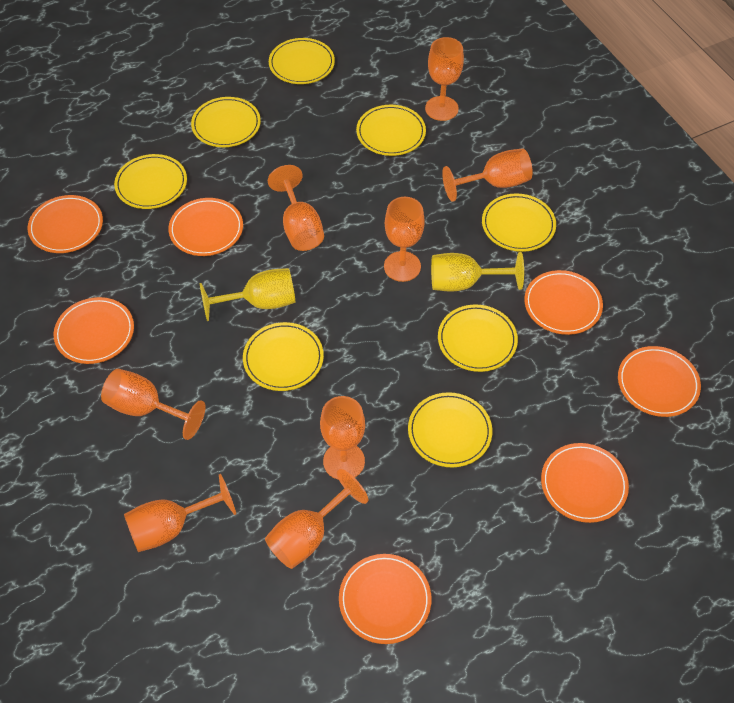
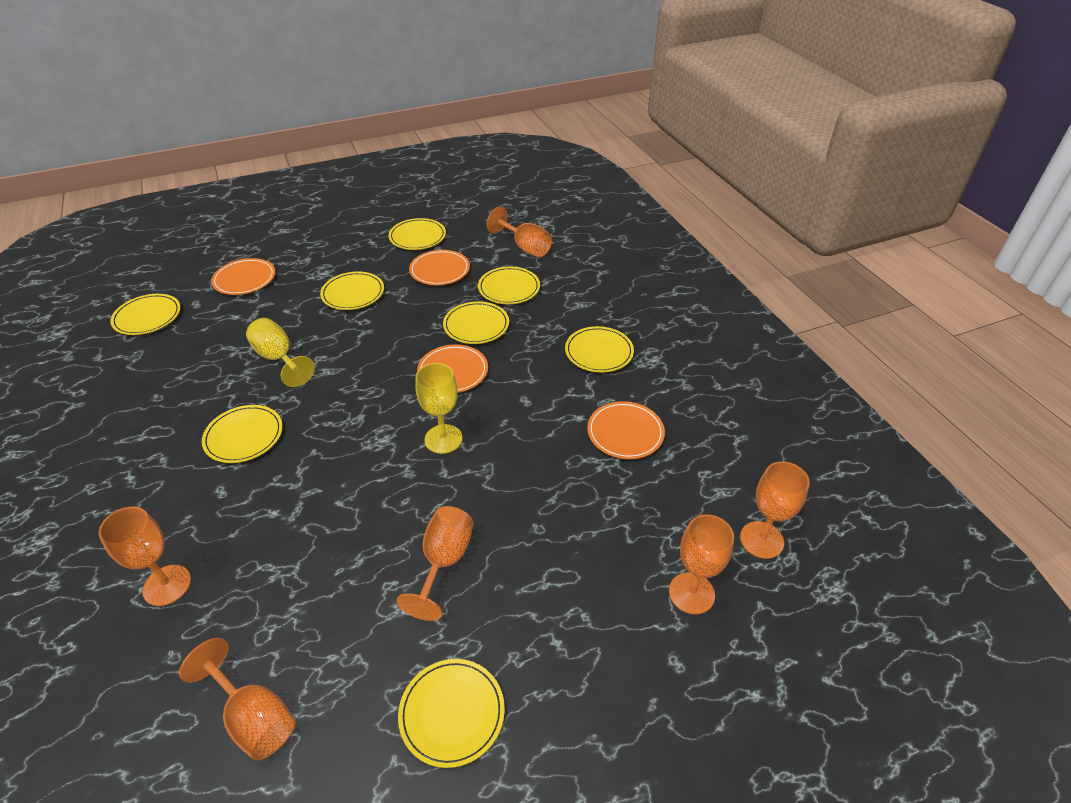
orange goblet: [101,369,205,440] [124,474,236,552] [265,469,368,569] [268,165,324,251] [320,396,365,480] [384,197,425,282] [425,37,464,121] [442,149,533,202] = 8 -> [98,506,191,606] [179,638,296,761] [396,506,473,621] [487,206,552,258] [669,514,734,614] [740,461,810,559] = 6
orange plate: [28,195,103,253] [54,297,134,364] [168,198,243,256] [339,554,432,644] [524,270,603,335] [541,443,629,523] [618,346,701,417] = 7 -> [211,258,275,295] [409,250,470,285] [417,344,488,393] [587,401,665,459] = 4

